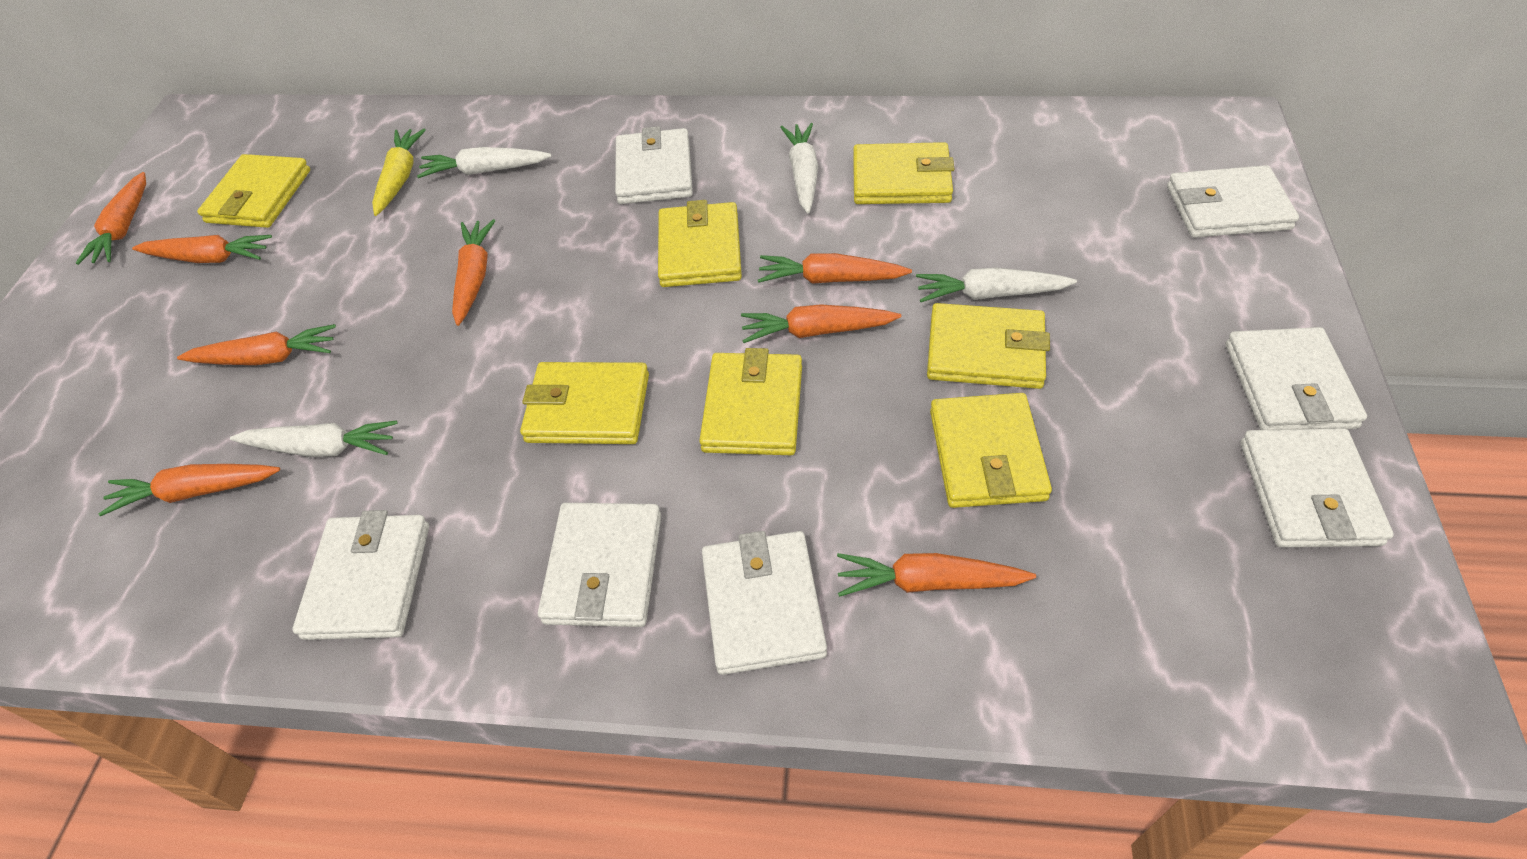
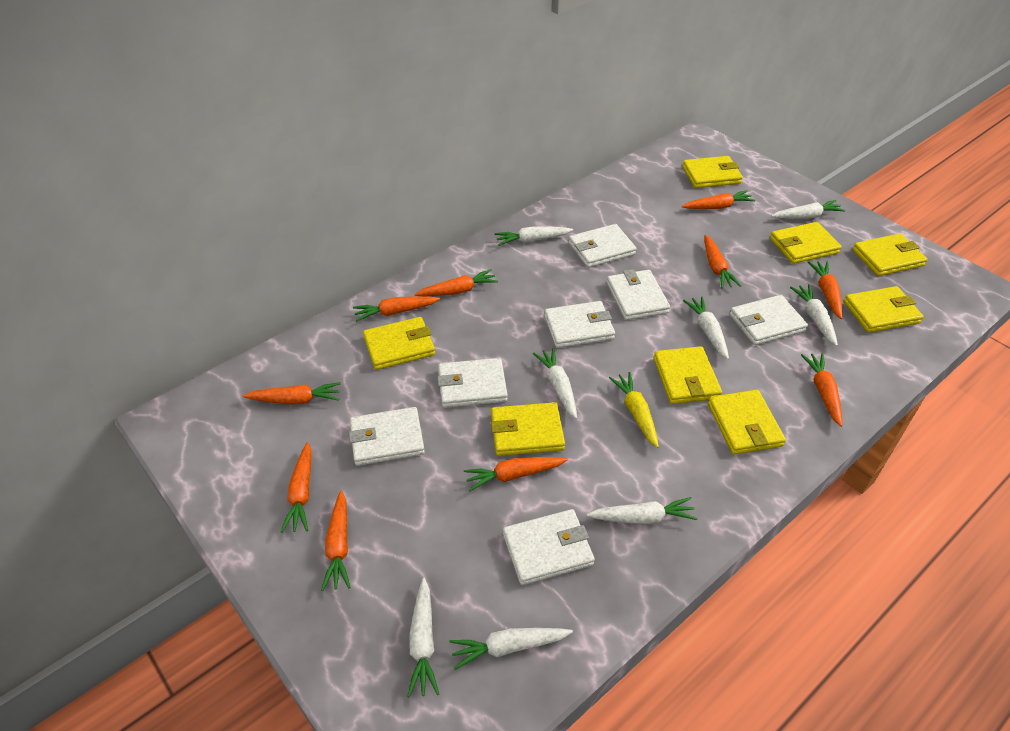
orange carrot: [76,172,146,265] [98,464,280,516] [132,235,272,263] [177,324,336,365] [452,219,496,326] [741,304,901,343] [758,253,912,284] [837,553,1036,597] = 8 -> [243,382,341,404] [280,442,312,533] [321,491,351,591] [353,296,440,321] [414,269,498,296] [464,457,567,491] [682,190,756,209] [704,235,741,288] [801,353,842,427] [808,261,842,319] = 10
white carrot: [230,421,398,457] [417,147,551,178] [780,123,818,213] [916,268,1077,302] = 4 -> [407,578,439,697] [449,628,573,670] [495,226,573,246] [533,348,577,419] [586,497,698,524] [683,296,729,360] [771,200,845,219] [790,284,838,346] = 8
yellow wallet: [197,154,310,228] [520,362,649,444] [658,200,742,287] [699,348,802,455] [853,142,954,204] [927,303,1050,389] [930,393,1052,508] = 7 -> [363,317,435,370] [491,402,565,456] [654,346,722,404] [682,156,743,188] [708,390,786,455] [770,222,842,264] [844,286,924,333] [852,233,928,276] = 8

